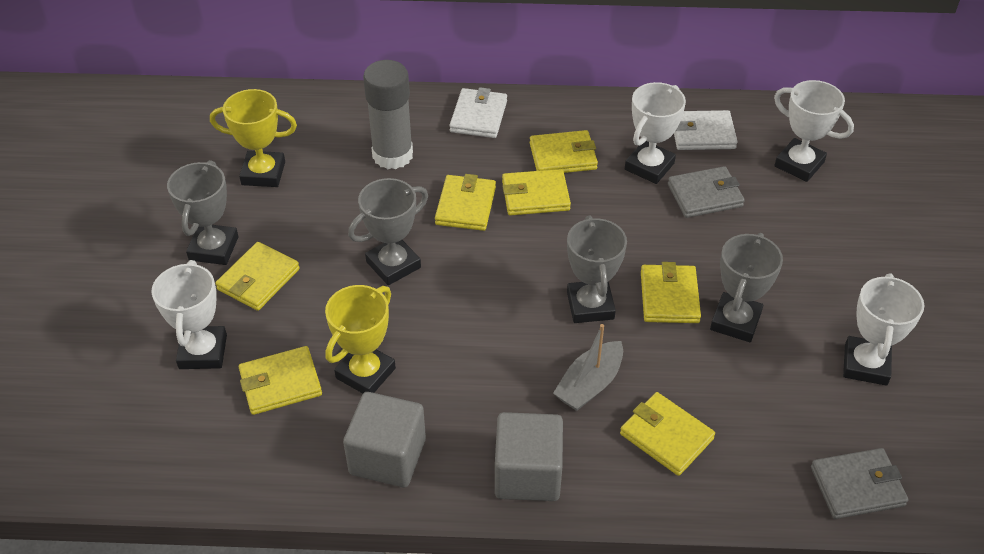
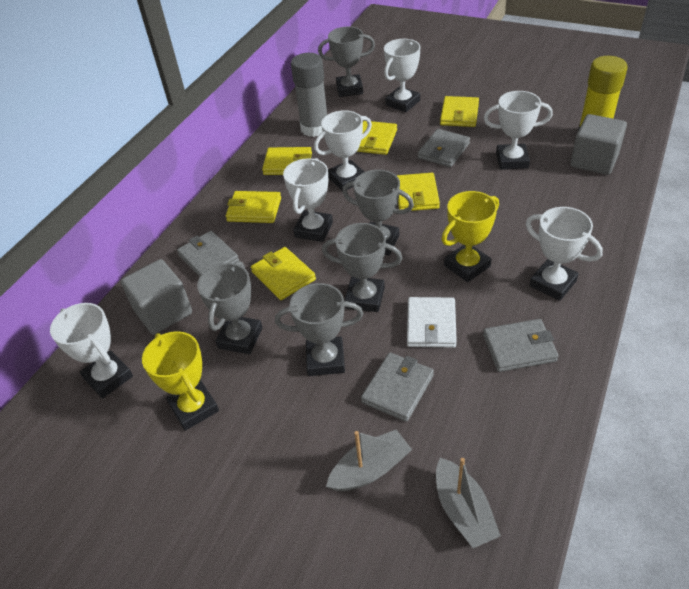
grey boat: [553,324,623,411] = 1 -> [326,430,412,491] [436,458,501,548] = 2
grey trophy: [167,160,239,265] [348,178,428,285] [567,215,627,323] [710,233,783,342] = 4 -> [197,261,263,354] [275,283,363,376] [318,27,375,97] [322,223,402,312] [342,170,414,256] = 5
grey wallet: [668,166,745,218] [811,448,909,519] = 2 -> [177,231,239,277] [361,352,434,422] [418,129,470,167] [483,319,559,372] = 4
white trophy: [151,260,227,369] [625,82,686,184] [774,80,854,182] [843,273,924,386] = 4 -> [50,303,133,399] [283,158,333,242] [314,110,372,191] [384,39,420,112] [484,91,553,170] [526,207,603,301] = 6
white wallet: [449,87,507,138] [674,110,737,150] = 2 -> [407,297,457,348] = 1
yellow glue stick: none = 0 -> [578,56,627,130] = 1
yellow wallet: [215,242,300,311] [239,346,322,415] [435,174,496,231] [502,169,571,216] [530,130,598,173] [620,392,715,476] [641,262,701,323] = 7 -> [226,191,281,223] [251,247,316,300] [262,147,312,175] [357,121,397,155] [396,173,440,211] [440,96,479,127] = 6

